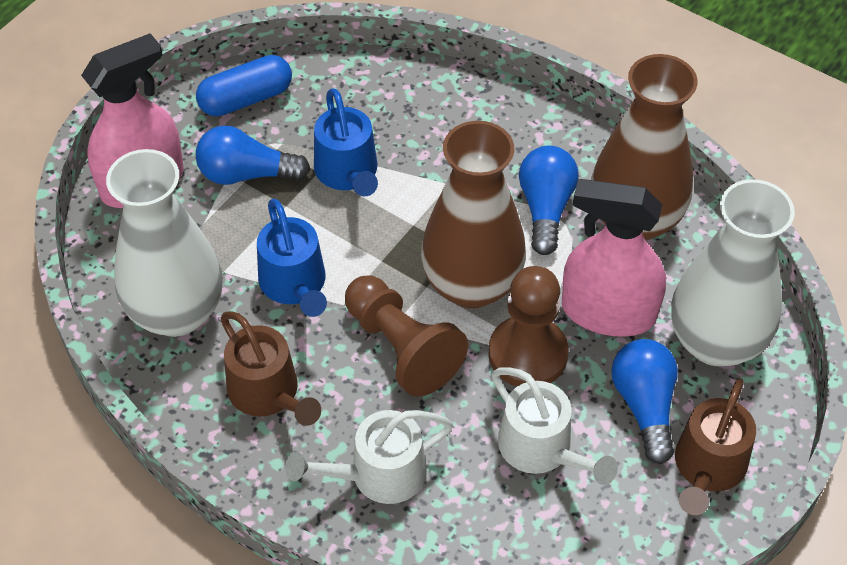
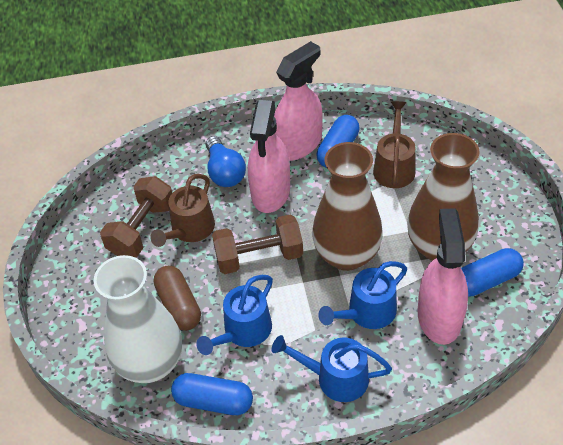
blue capsule: [196,55,292,116] = 1 -> [171,373,253,415] [317,115,360,168] [461,248,524,297] = 3
blue light bulb: [196,125,310,185] [519,146,578,255] [611,339,678,464] = 3 -> [206,136,246,187] = 1
blue watering can: [257,198,327,317] [314,88,378,197] = 2 -> [196,275,273,355] [271,335,392,402] [318,261,407,329] = 3
brown capsule: none = 0 -> [154,266,201,331] = 1
brown dumbbell: none = 0 -> [100,176,172,257] [212,214,303,274] = 2
brown pawn: [345,275,468,397] [488,266,569,387] = 2 -> none = 0
pink spray bottle: [81,33,184,208] [562,179,666,337] = 2 -> [248,100,290,213] [274,41,323,161] [418,208,468,345] = 3
white vase: [106,149,223,337] [671,179,795,366] = 2 -> [94,255,182,383] = 1
white watering can: [285,410,453,504] [492,367,618,485] = 2 -> none = 0

